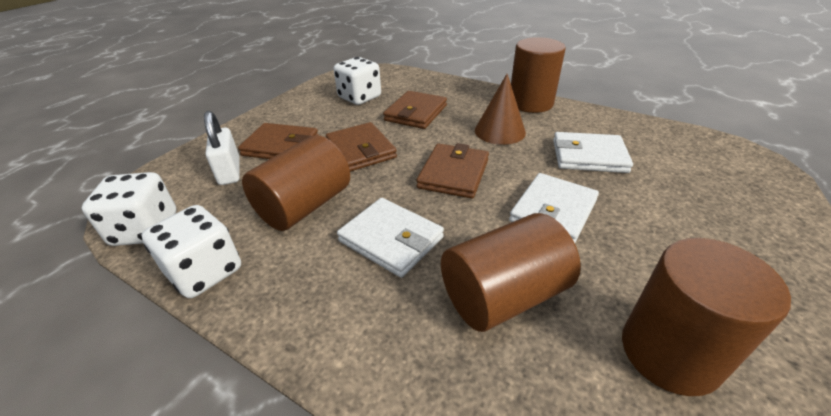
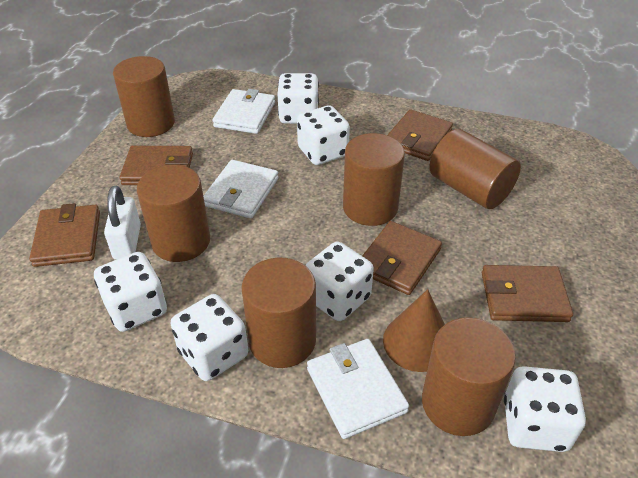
brown cylinder: [242,135,350,231] [441,213,581,332] [511,37,566,113] [622,238,791,396] = 4 -> [113,56,175,137] [137,165,210,262] [241,257,316,368] [343,133,405,226] [422,317,516,436] [429,129,521,209] = 6
brown wallet: [238,123,318,159] [326,122,397,172] [383,91,447,129] [416,143,489,199] = 4 -> [29,203,100,267] [119,146,193,185] [362,221,442,295] [388,109,453,161] [482,265,573,322] = 5
white dice: [82,172,176,246] [141,205,241,298] [334,57,381,105] = 3 -> [94,252,167,332] [170,294,248,381] [277,73,319,124] [297,105,350,165] [305,242,374,321] [504,366,586,452] = 6

